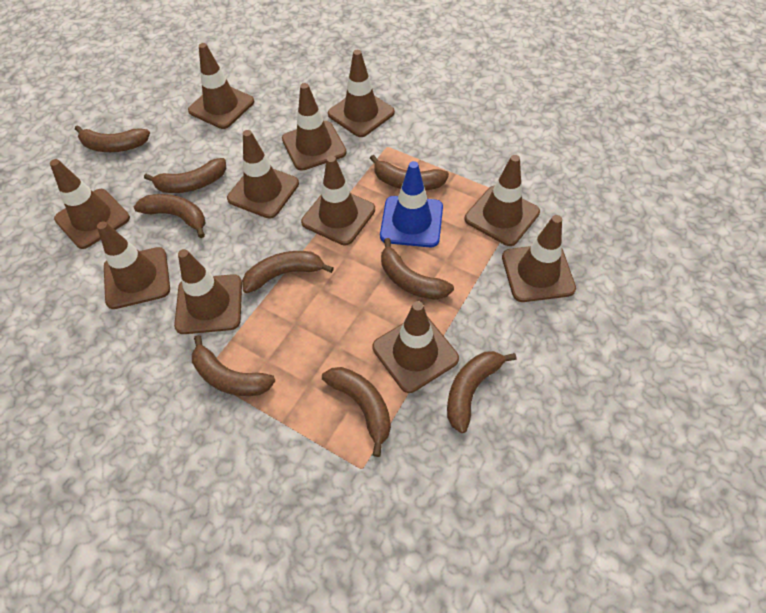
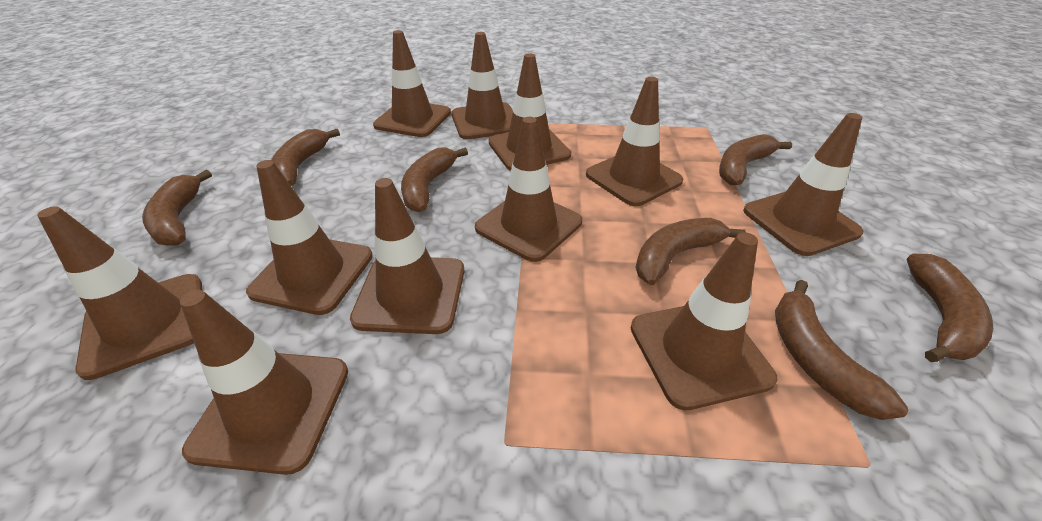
blue traffic cone: [380,161,443,247] = 1 -> none = 0
brown banana: [75,125,150,152] [134,194,206,238] [144,158,226,193] [192,335,275,396] [242,251,334,293] [322,367,391,457] [370,155,449,191] [381,238,454,300] [447,351,516,433] = 9 -> [142,170,212,246] [271,129,340,186] [401,148,468,212] [635,218,746,285] [719,134,792,185] [775,280,908,420] [907,254,993,362] = 7

